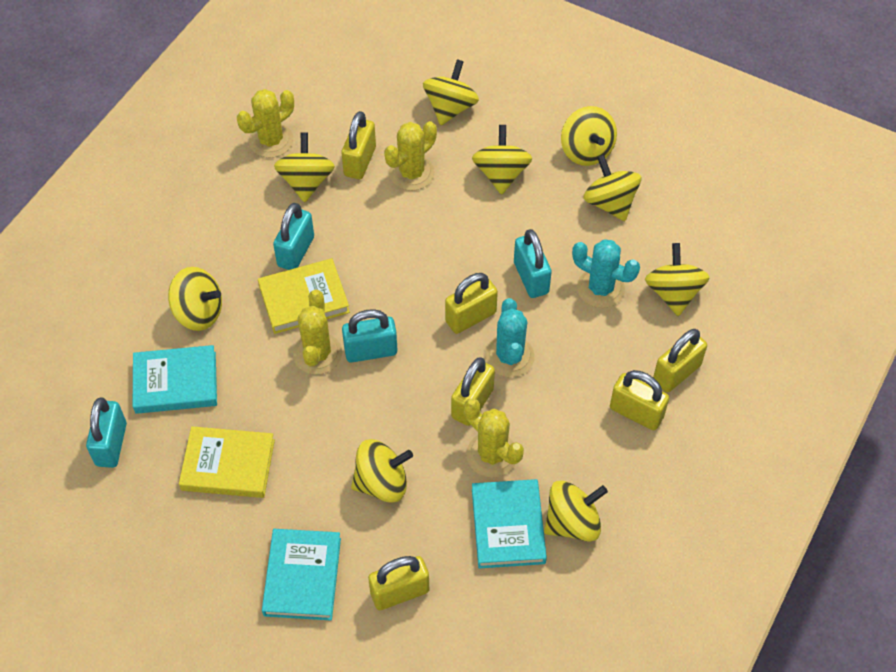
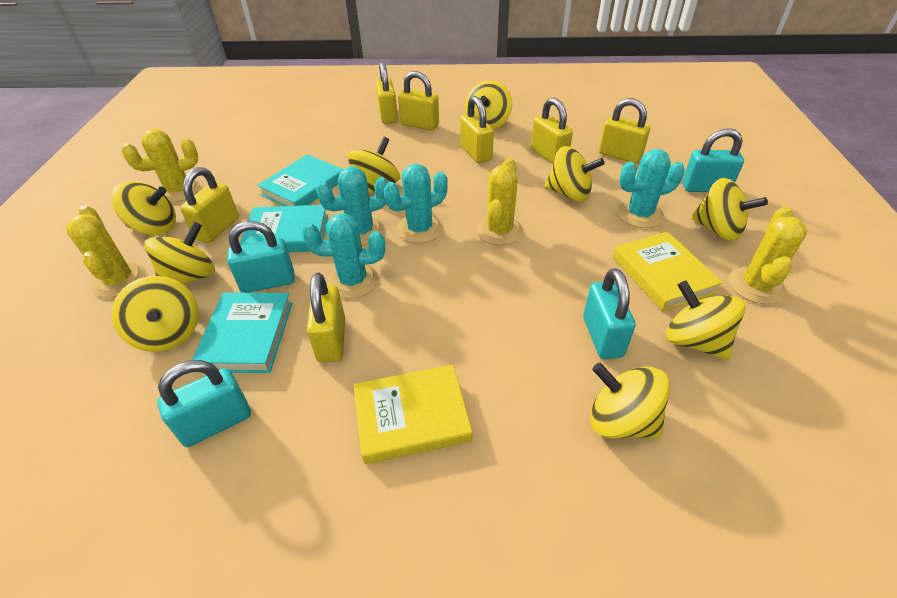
turquoise cactus: [485,298,535,377] [572,239,640,308] = 2 -> [302,213,385,299] [316,166,388,246] [384,164,448,244] [617,149,685,228] = 4
yellow padlock: [341,111,376,179] [368,556,429,610] [445,273,498,334] [451,357,495,426] [610,370,669,430] [653,329,707,393] = 6 -> [180,167,239,243] [307,273,345,363] [375,62,398,124] [398,71,439,131] [460,96,494,163] [531,97,573,164] [599,98,650,163] = 7

